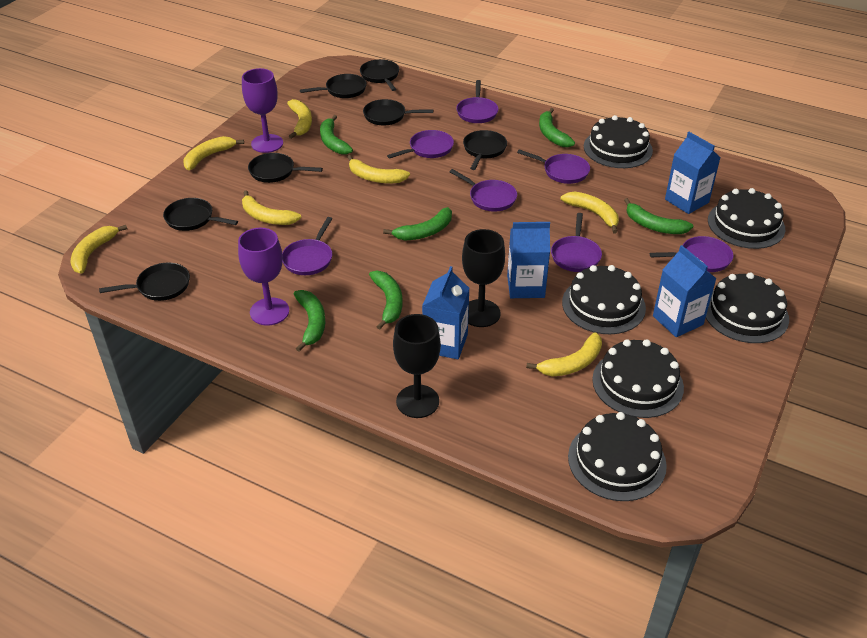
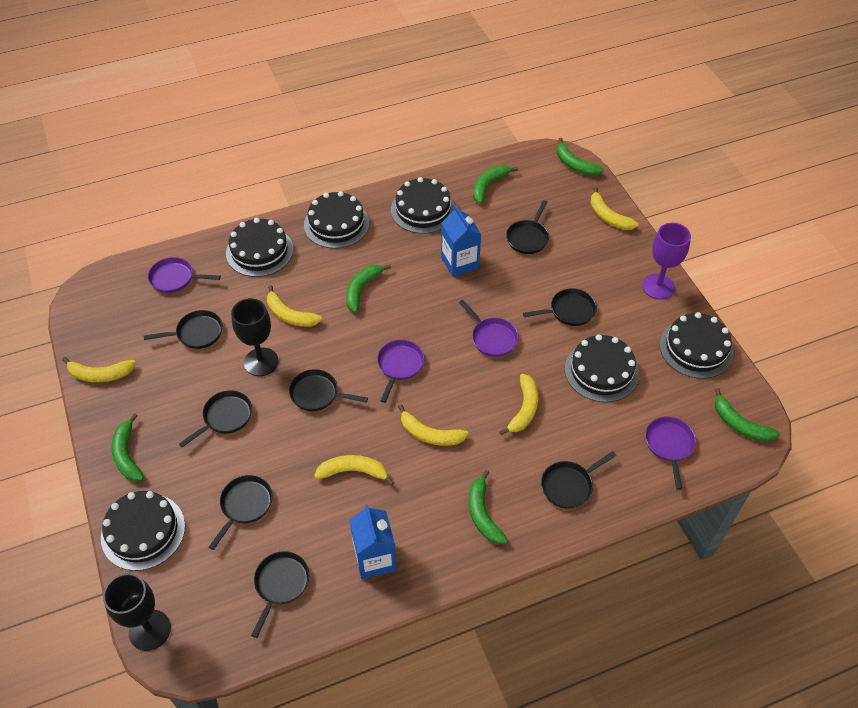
black pan: [99,262,190,301] [163,198,238,231] [248,153,323,183] [300,74,367,98] [360,59,399,91] [363,99,433,125] [463,130,507,170] = 7 -> [144,310,223,349] [179,390,252,448] [209,475,273,550] [251,551,309,638] [289,369,368,411] [506,200,549,254] [523,288,597,326] [541,451,616,509] = 8
blue carton: [422,266,469,359] [507,222,550,298] [653,245,717,337] [665,132,720,214] = 4 -> [349,504,397,579] [441,205,481,277] = 2
purple goblet: [238,228,289,326] [242,68,283,153] = 2 -> [642,223,691,300] = 1
purple pan: [282,217,332,275] [387,130,454,159] [450,169,517,212] [456,80,498,123] [517,149,590,184] [551,213,602,272] [650,236,734,272] = 7 -> [148,257,221,293] [377,340,424,403] [459,300,519,357] [645,416,696,490] = 4
yellow banana: [70,225,127,274] [184,136,244,170] [242,190,301,225] [287,99,312,139] [347,155,410,183] [526,332,602,376] [561,191,619,233] = 7 -> [62,357,136,382] [267,285,322,327] [314,455,394,486] [398,404,469,446] [499,374,538,435] [590,187,638,230] = 6

